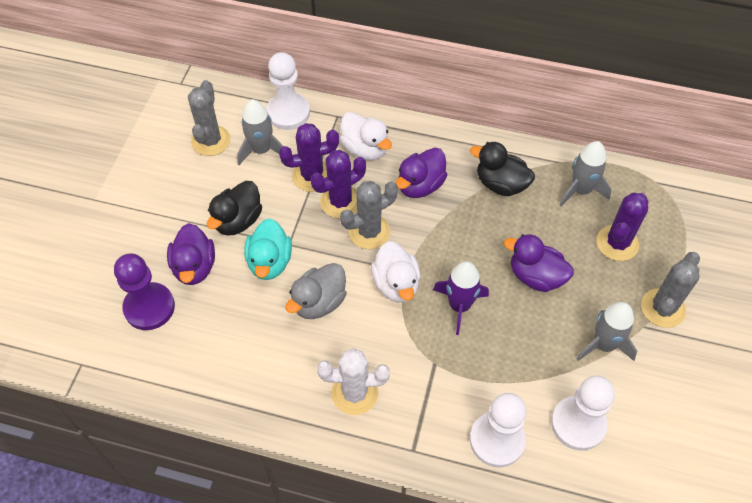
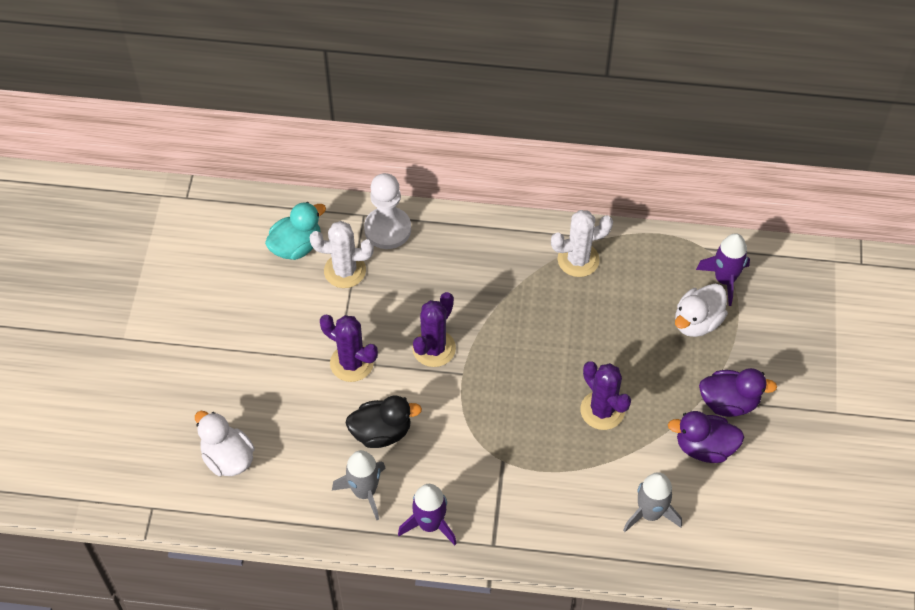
black duck: [207,181,262,236] [470,142,535,196] = 2 -> [346,396,422,448] = 1
grey cactus: [188,80,231,156] [340,181,398,249] [641,252,700,328] = 3 -> none = 0
grey duck: [285,263,347,319] = 1 -> none = 0
grey rocket: [237,100,283,165] [560,141,612,206] [577,302,637,361] = 3 -> [332,450,386,520] [623,472,682,532] = 2
purple duck: [167,223,215,285] [396,147,447,198] [504,234,574,292] = 3 -> [668,411,744,463] [699,368,777,417] = 2
purple pawn: [114,253,175,330] = 1 -> none = 0
purple rocket: [433,261,489,335] = 1 -> [398,484,457,545] [696,233,750,306] = 2
white cactus: [317,348,390,415] = 1 -> [310,221,374,288] [551,210,613,277] = 2
white pawn: [266,52,310,130] [470,393,526,467] [551,376,615,451] = 3 -> [364,173,411,249] = 1

